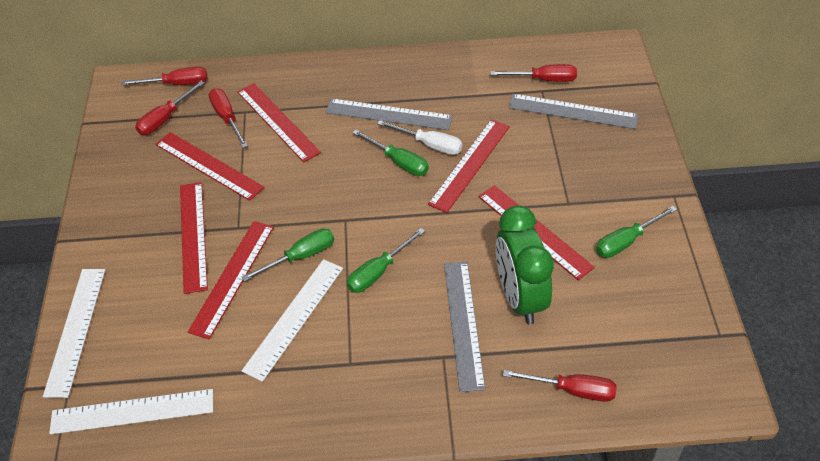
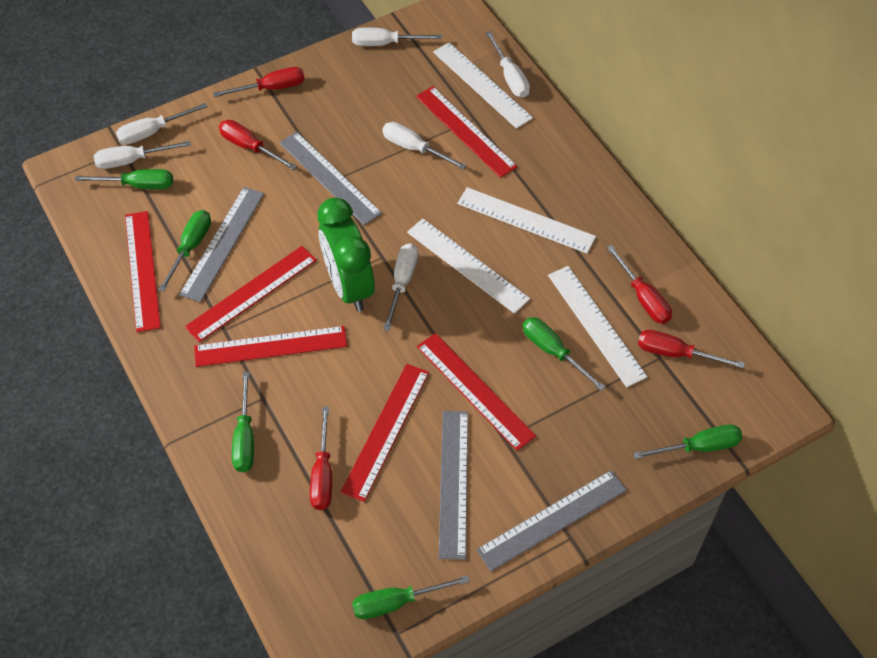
green screwdriver: [242,228,334,282] [347,228,425,293] [352,130,429,176] [596,206,677,258] = 4 -> [75,169,173,189] [158,210,211,292] [232,372,254,472] [352,575,470,619] [523,317,605,391] [633,424,743,459] = 6
grey ruler: [326,98,453,130] [444,262,485,392] [509,94,638,129] = 3 -> [179,187,264,302] [279,132,382,225] [439,411,468,560] [476,470,627,571] = 4
white ruler: [43,269,105,398] [49,389,213,435] [242,259,343,382] = 3 -> [407,219,530,314] [433,42,533,129] [457,187,596,254] [548,266,648,387] = 4
white screwdriver: [377,120,462,155] = 1 -> [94,141,191,169] [116,103,208,144] [352,27,442,46] [382,122,467,170] [383,243,418,331] [486,31,530,98] = 6

